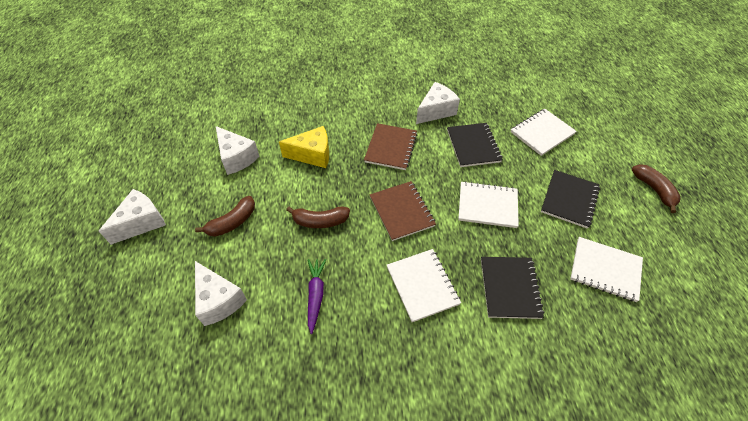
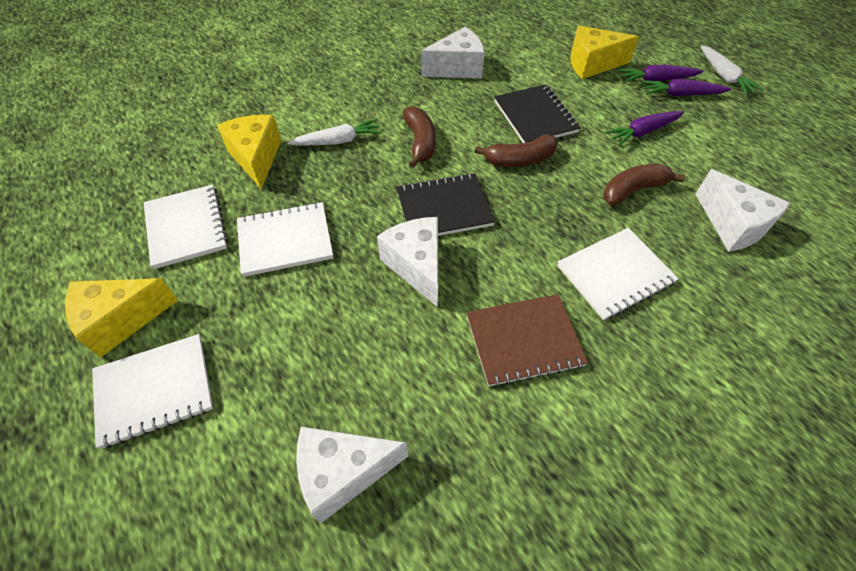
black notebook: [447,123,503,167] [481,257,544,319] [541,170,600,229] = 3 -> [396,173,495,236] [494,84,580,143] = 2
brown notebook: [364,123,417,170] [370,181,436,241] = 2 -> [466,294,588,387] = 1
purple carrot: [308,259,326,334] = 1 -> [605,111,684,146] [619,65,703,82] [642,79,731,96] = 3
white carrot: none = 0 -> [288,119,382,146] [700,45,763,95] = 2
yellow cheese: [279,126,329,168] = 1 -> [65,278,178,358] [217,115,281,189] [570,26,639,79] = 3

